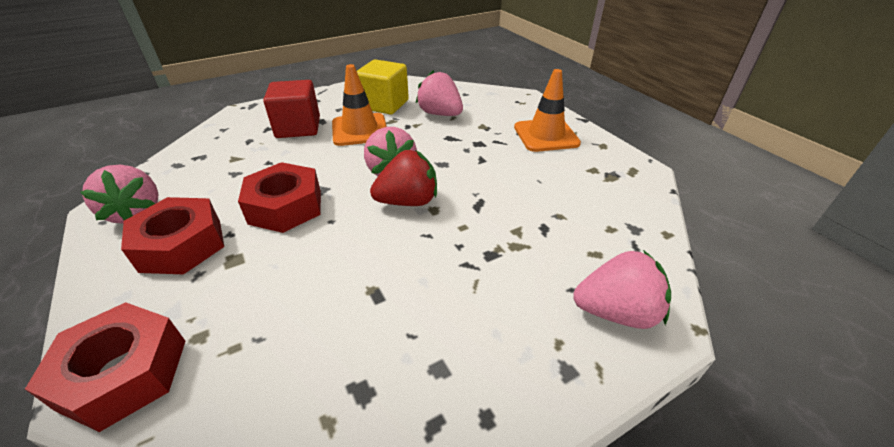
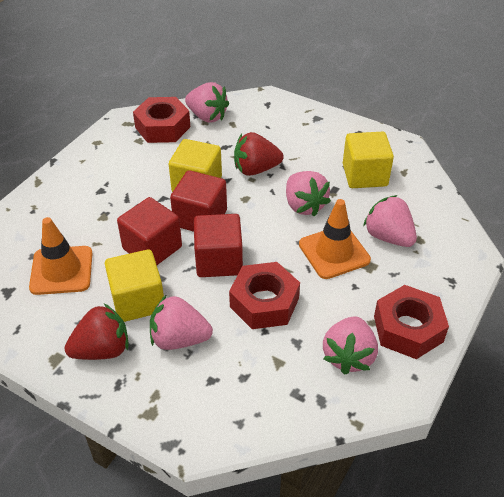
pink strawberry: [80,165,159,224] [364,127,417,176] [416,70,463,116] [573,250,671,329] = 4 -> [150,295,213,350] [185,82,229,123] [286,171,331,217] [323,316,378,375] [363,195,417,247] = 5
red cube: [263,80,320,138] = 1 -> [117,197,182,265] [170,170,227,232] [194,214,243,277] = 3
red strawberry: [370,150,437,206] = 1 -> [64,303,129,360] [234,132,284,176] = 2
yellow cube: [357,59,409,115] = 1 -> [105,249,164,322] [169,139,222,192] [343,132,394,188] = 3

